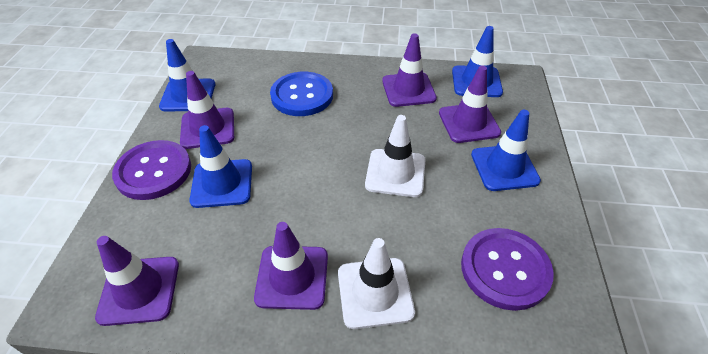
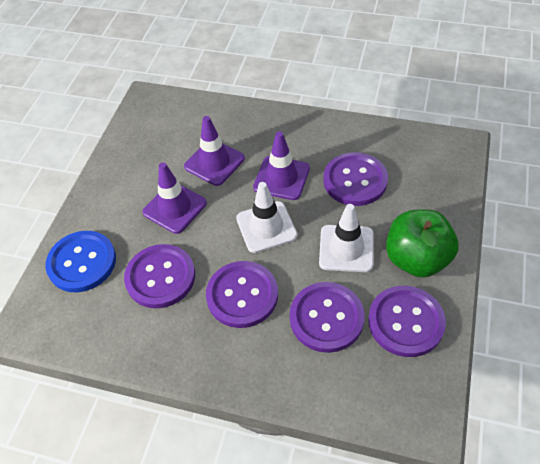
blue traffic cone: [159,39,215,112] [189,125,252,208] [452,26,503,97] [471,110,541,191] = 4 -> none = 0
green apple: none = 0 -> [386,209,459,278] = 1
purple button: [112,140,191,200] [461,228,554,311] = 2 -> [124,244,195,308] [206,261,278,328] [290,282,365,353] [323,152,388,206] [368,286,446,357] = 5
purple traffic cone: [95,236,179,326] [180,71,234,149] [254,222,328,310] [382,33,437,107] [439,66,501,143] = 5 -> [143,162,207,234] [184,116,245,186] [253,131,310,200] = 3

